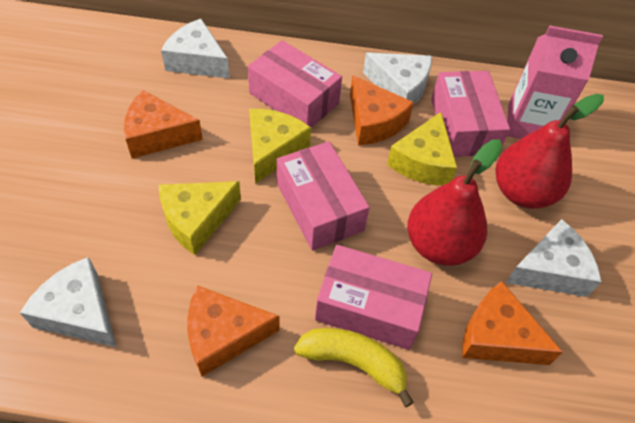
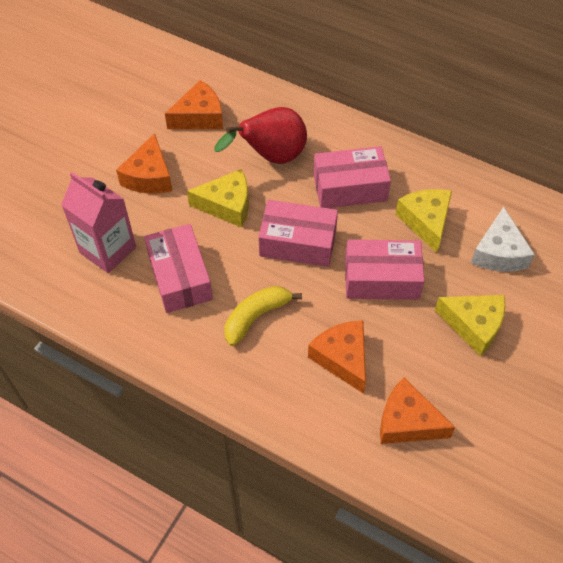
red pear: [407,139,502,266] [495,94,604,209] = 2 -> [214,107,307,164] = 1
white cheese: [20,257,116,347] [161,19,230,79] [363,52,432,106] [506,219,601,297] = 4 -> [471,207,535,272] = 1

